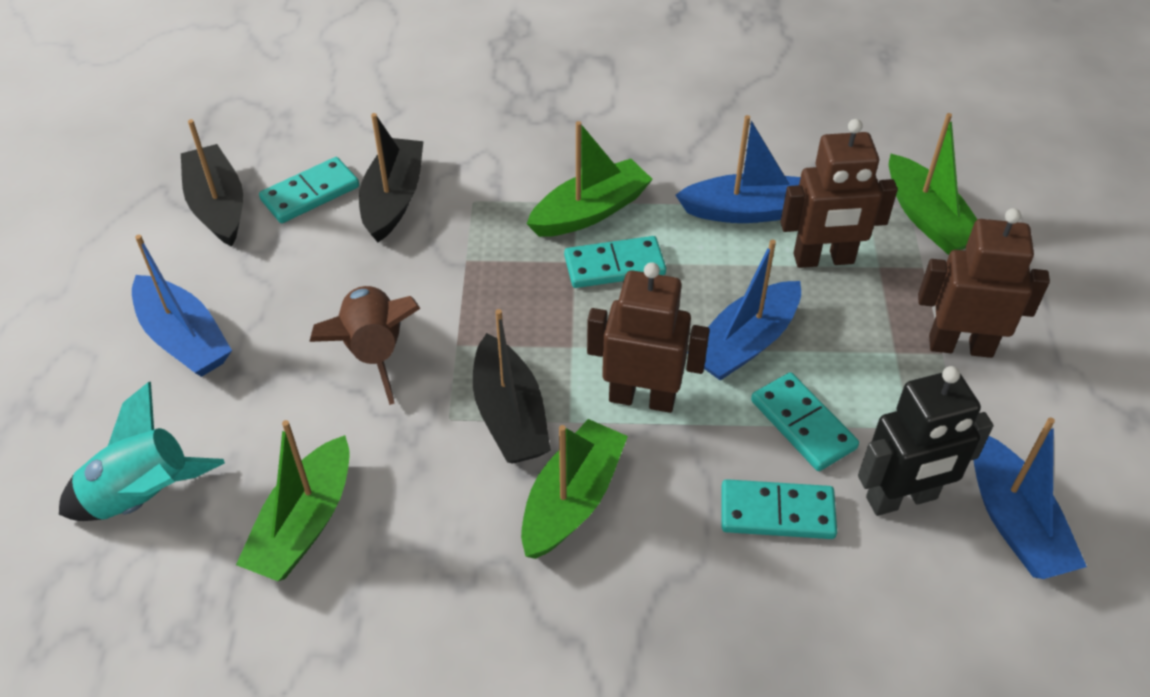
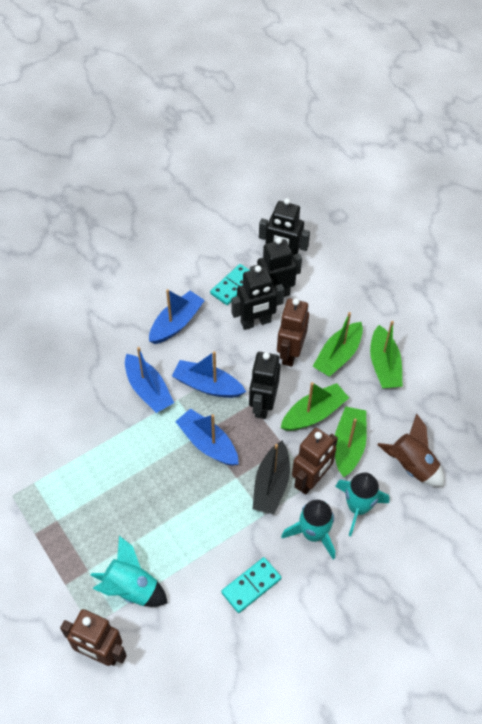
black boat: [181,119,243,247] [359,113,424,242] [473,309,551,464] = 3 -> [253,441,290,514] = 1
black robot: [858,366,993,516] = 1 -> [231,265,284,330] [249,352,280,419] [250,237,302,297] [259,198,310,257] = 4
turquoise domino: [259,157,359,223] [564,236,666,288] [721,479,837,539] [751,372,859,471] = 4 -> [210,264,250,305] [221,557,282,613] = 2
turquoise rocket: [59,382,225,521] = 1 -> [90,536,168,607] [281,500,335,559] [335,473,389,536] = 3

